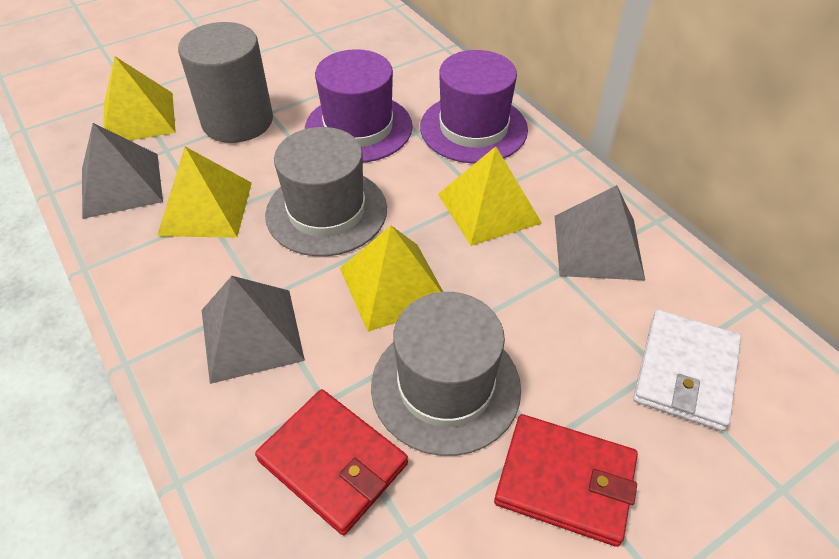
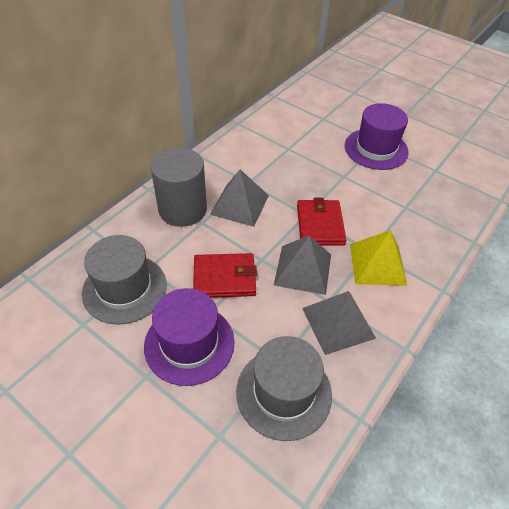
white wallet: [633,310,741,431] = 1 -> none = 0
yellow pyramid: [103,56,176,141] [157,147,252,238] [340,226,443,332] [438,146,542,246] = 4 -> [350,230,407,286] = 1

